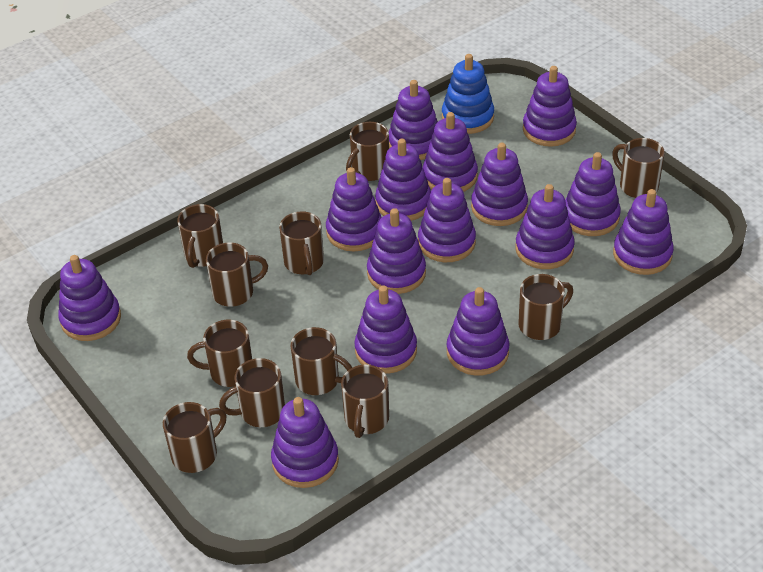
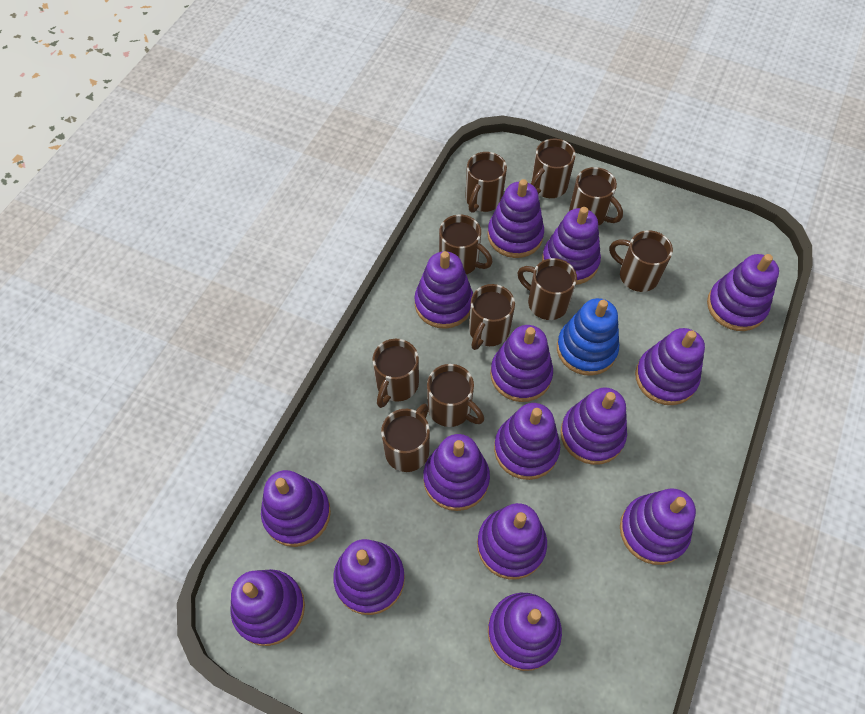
brown mug: [163,402,226,473] [177,204,223,268] [187,320,252,387] [206,243,268,307] [219,358,285,427] [279,211,324,275] [290,327,352,395] [341,365,389,438] [346,122,389,181] [518,274,573,340] [612,138,665,198] = 11 -> [372,339,419,408] [381,404,430,472] [427,364,484,427] [439,215,493,275] [465,152,507,213] [469,284,515,350] [517,258,577,320] [531,138,576,198] [569,167,623,226] [610,230,673,292] = 10

